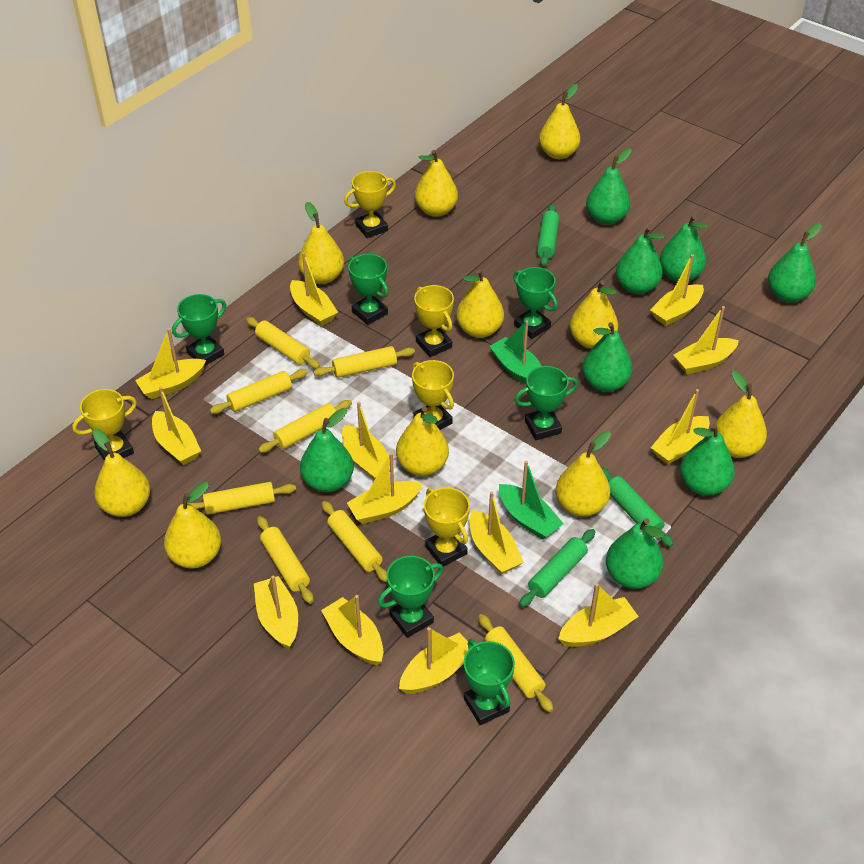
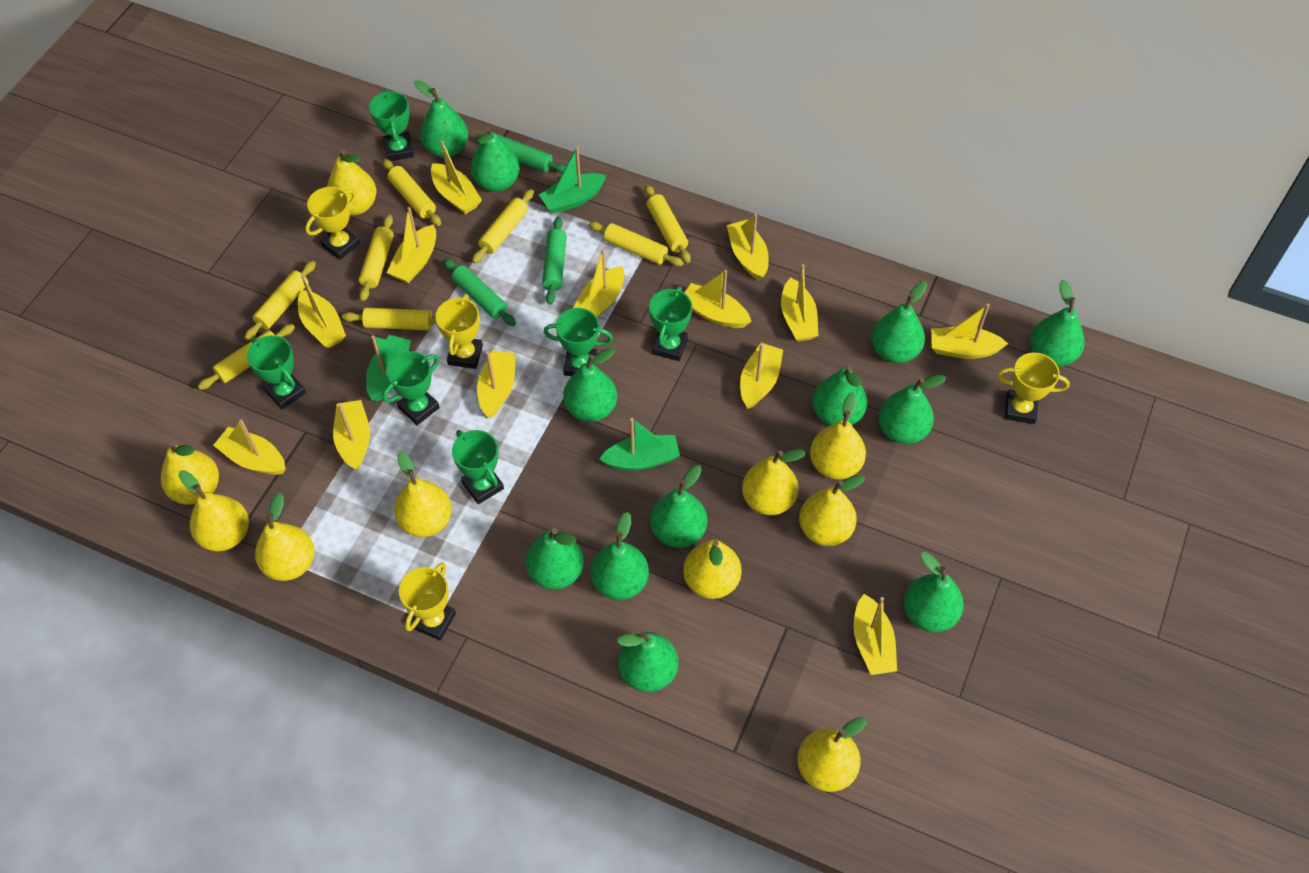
green boat: [489,321,541,384] [499,461,564,540] = 2 -> [366,335,411,402] [539,146,606,214] [599,418,680,471] = 3
green pear: [300,408,354,492] [582,322,633,392] [586,148,632,225] [606,518,665,589] [616,226,665,294] [660,215,708,282] [680,424,735,496] [768,223,822,302] = 8 -> [415,80,469,158] [470,126,520,192] [526,528,584,590] [563,348,617,422] [591,512,649,600] [617,631,678,692] [650,465,707,548] [813,366,867,425] [872,281,927,363] [878,375,946,444] [904,552,964,632] [1030,280,1085,367] = 12
yellow trophy: [72,389,137,461] [344,171,396,238] [412,360,454,430] [414,285,454,357] [424,488,470,567] = 5 -> [305,187,360,260] [399,562,456,640] [435,295,483,369] [997,353,1070,424] = 4

